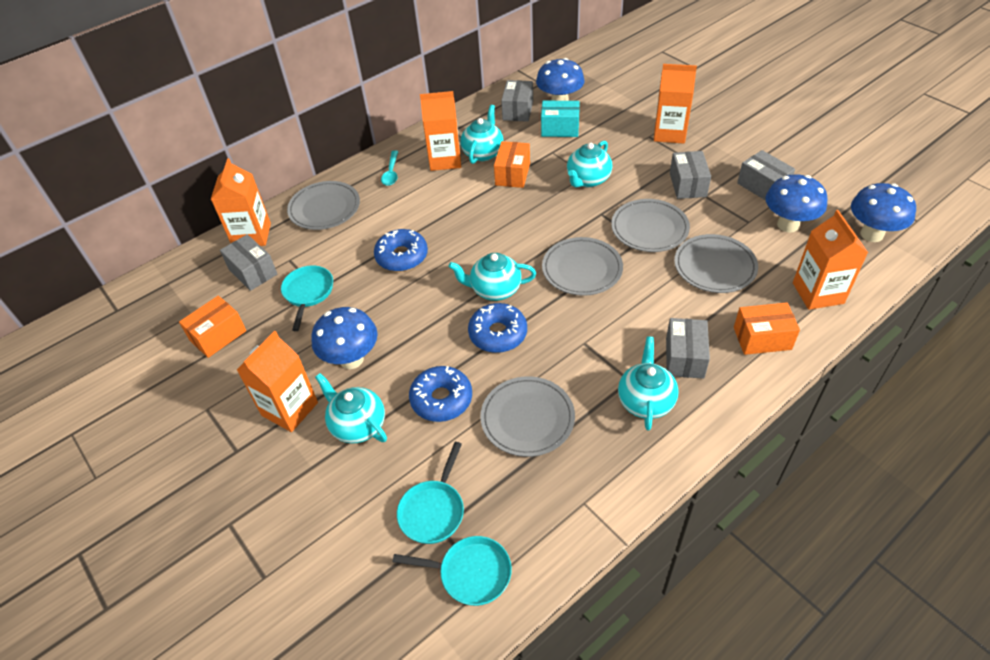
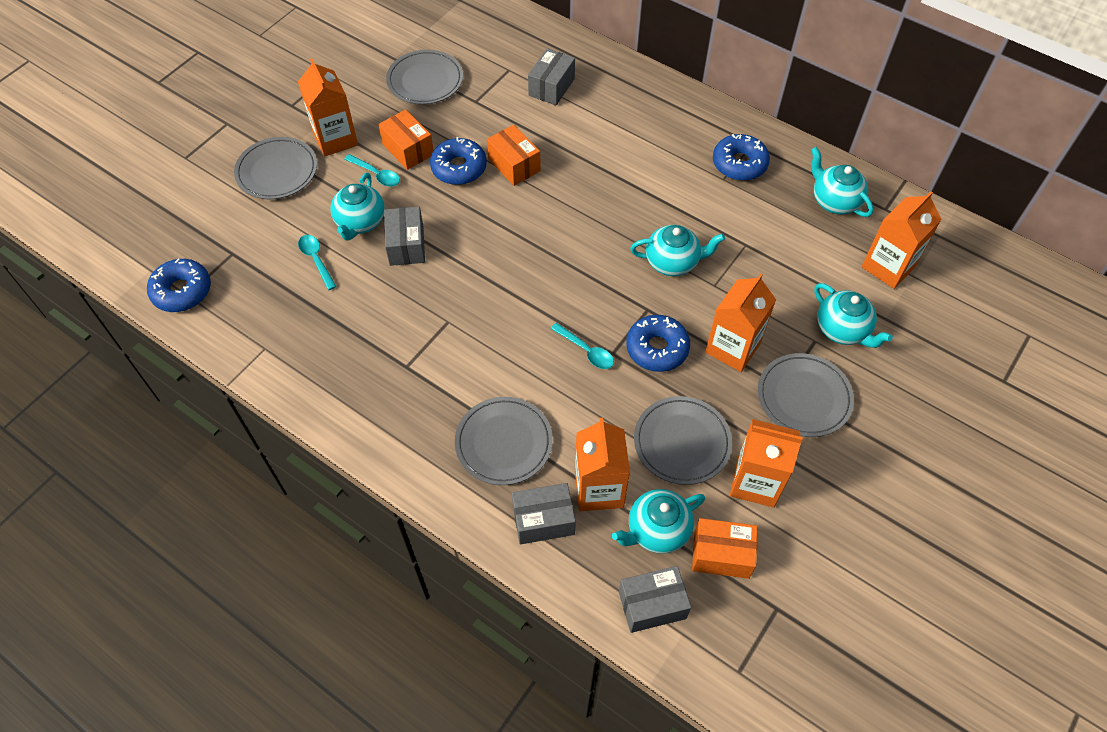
blue donut: [374,229,428,272] [409,366,472,422] [468,303,527,353] = 3 -> [147,258,211,312] [430,137,487,185] [626,315,690,372] [713,134,770,181] = 4
blue mushroom: [312,307,378,369] [536,58,585,101] [765,174,827,233] [851,183,916,242] = 4 -> none = 0
grey box: [220,234,277,291] [501,80,533,122] [666,318,710,379] [670,151,711,199] [737,150,795,201] = 5 -> [384,207,425,266] [512,483,576,545] [528,48,575,105] [619,566,691,633] = 4
turquoise box: [541,101,580,137] = 1 -> none = 0
turquoise pan: [281,266,333,331] [392,536,512,606] [397,442,464,544] = 3 -> none = 0
turquoise spoon: [381,150,399,186] = 1 -> [298,235,337,290] [344,154,400,187] [551,323,614,369] = 3

